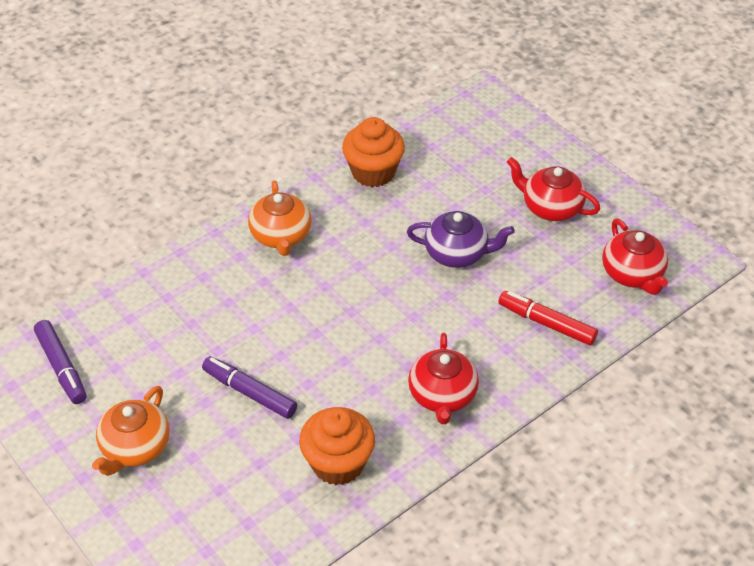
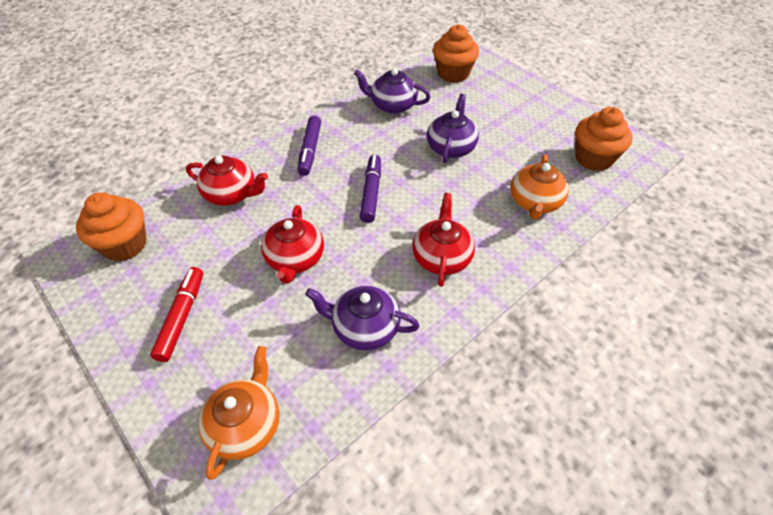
orange cupcake: [299,407,375,485] [342,117,405,187] = 2 -> [76,192,147,262] [433,24,479,83] [575,107,633,171] = 3
purple teapot: [407,211,515,268] = 1 -> [305,285,420,350] [354,68,431,114] [427,94,479,163] = 3

